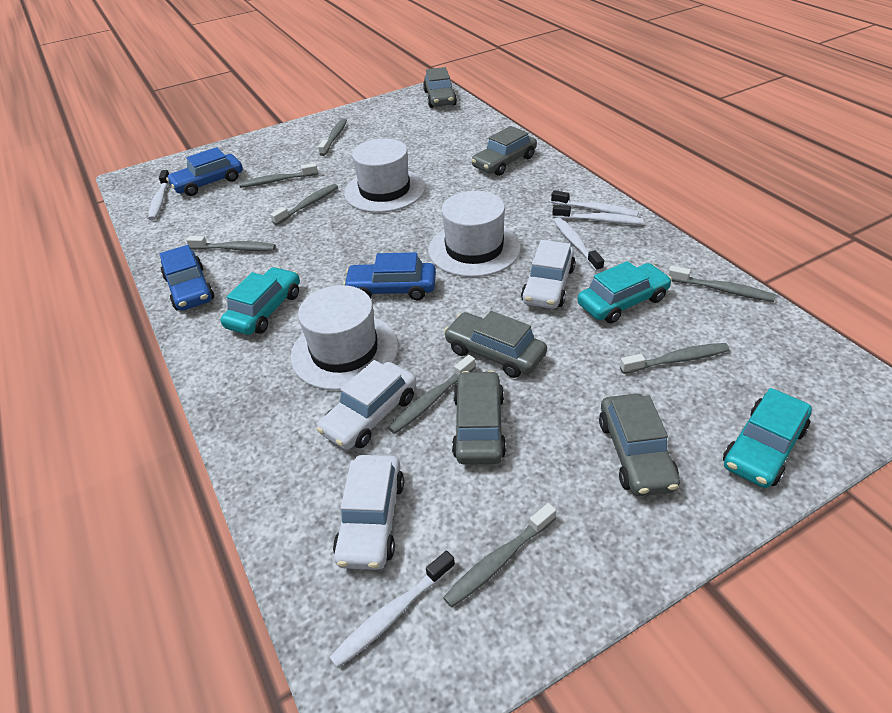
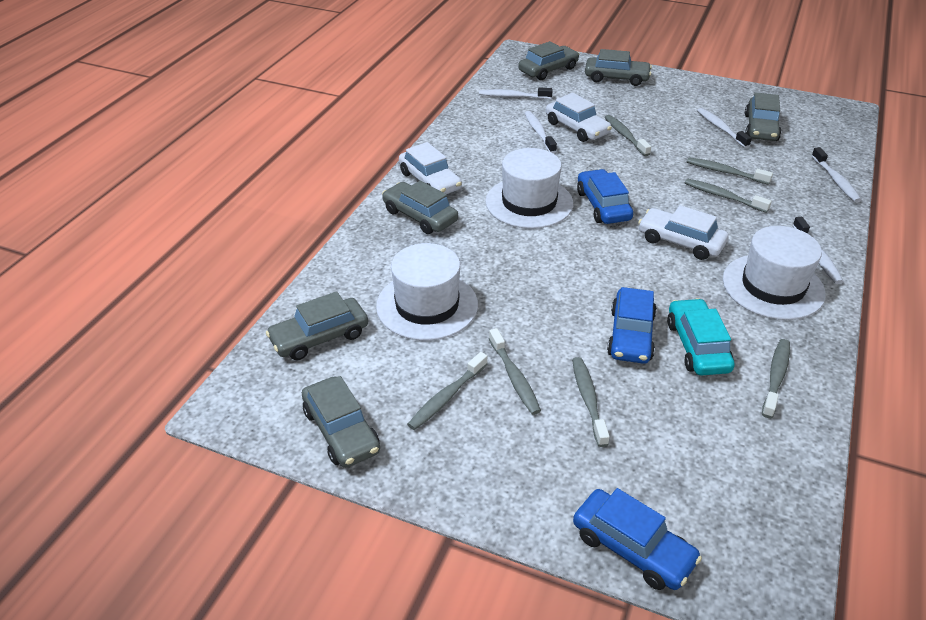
grey car: [423,67,457,108] [444,311,547,378] [452,371,506,465] [471,126,537,176] [599,393,680,496] = 5 -> [266,291,368,360] [302,376,380,468] [382,181,458,234] [518,41,579,80] [585,49,652,86] [745,92,781,141] = 6
grey toothbrush: [186,236,276,251] [239,163,318,188] [270,184,338,225] [318,119,347,156] [388,355,476,434] [443,503,556,608] [620,343,729,374] [668,265,776,302] = 8 -> [407,352,487,430] [489,328,541,415] [572,357,610,447] [605,115,651,156] [685,179,772,213] [687,158,773,185] [762,339,790,418] = 7
turquoise car: [220,267,300,335] [578,261,672,323] [723,388,812,488] = 3 -> [667,298,735,376] = 1

